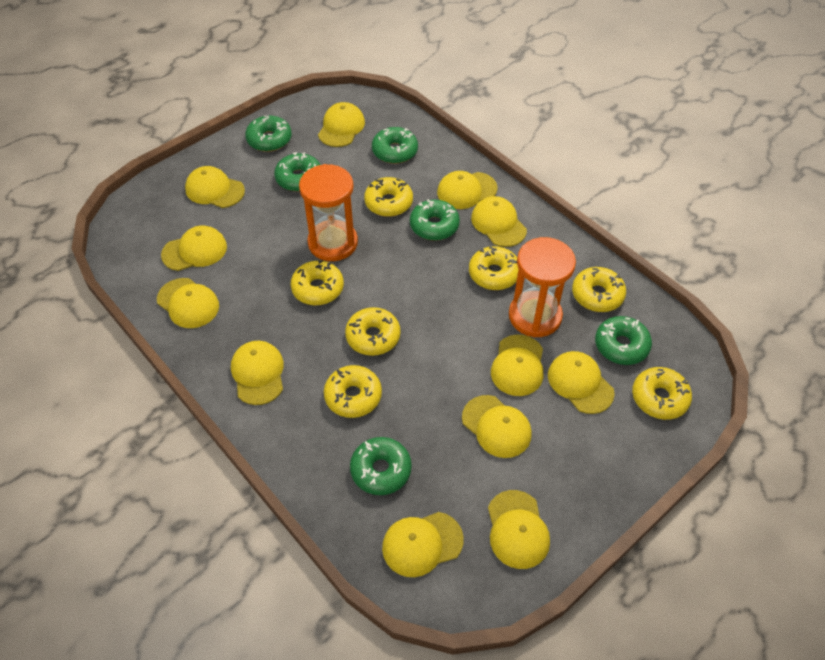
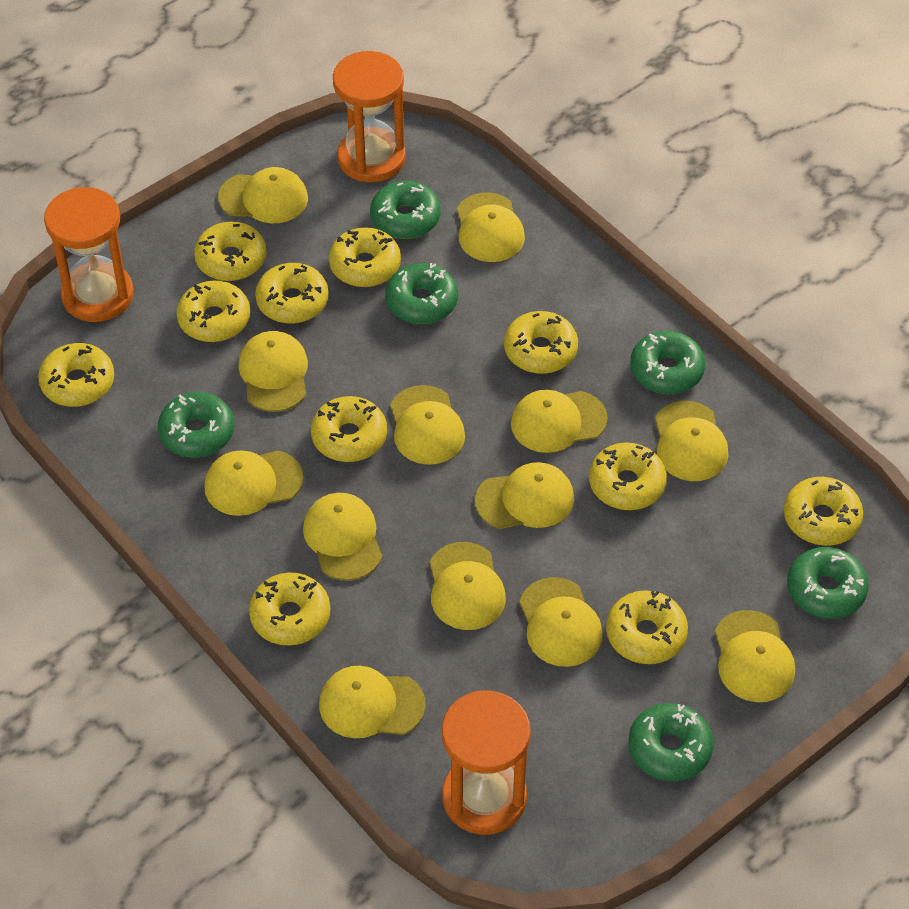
orange hourglass: [299,164,358,261] [509,237,576,337] = 2 -> [44,187,134,322] [333,51,406,182] [442,690,531,835] = 3
yellow cap: [157,278,219,328] [161,226,227,271] [185,166,245,208] [231,341,284,405] [318,102,365,147] [382,512,464,577] [437,171,497,209] [462,395,532,458] [471,196,527,247] [488,490,550,569] [491,334,543,396] [548,351,615,414] = 12 -> [204,450,303,516] [218,167,308,223] [238,331,308,412] [303,493,382,581] [319,666,426,738] [390,385,465,465] [430,542,506,630] [457,192,525,262] [475,462,574,529] [511,390,608,453] [519,577,603,667] [655,401,728,481] [715,610,795,702] = 13
yellow donut: [291,260,344,305] [324,365,382,418] [345,307,400,356] [364,177,413,217] [469,246,519,290] [572,267,626,312] [632,367,692,420] = 7 -> [38,343,114,407] [176,281,250,342] [194,222,266,281] [249,573,330,646] [255,263,329,324] [311,396,387,462] [329,227,401,287] [504,311,578,374] [589,443,667,510] [606,590,688,664] [784,477,863,546] = 11

